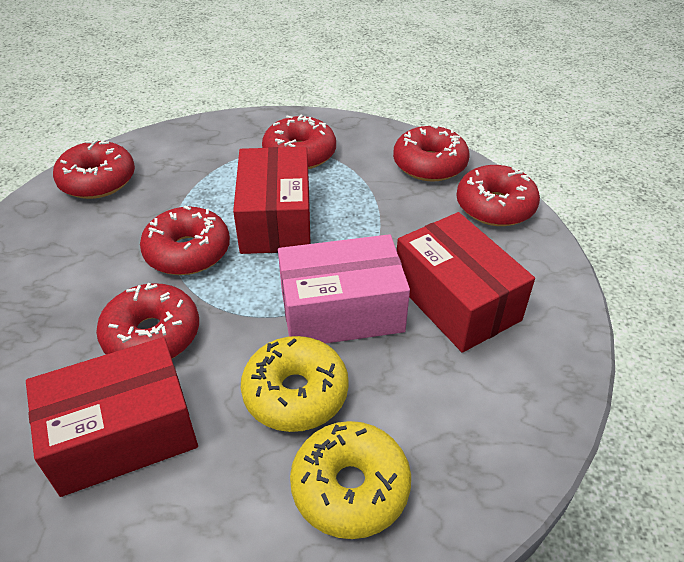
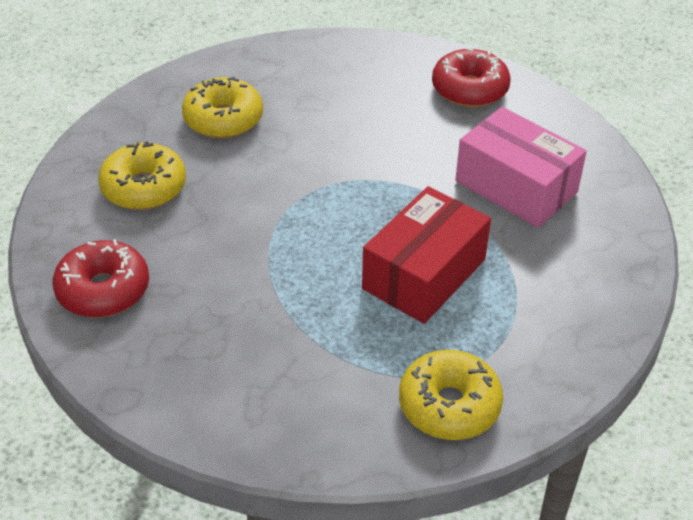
red box: [26,337,198,497] [233,147,311,254] [397,212,535,353] = 3 -> [362,186,491,324] = 1
red donut: [53,140,135,199] [96,283,199,358] [140,206,230,275] [262,115,336,169] [393,124,470,182] [456,165,540,226] = 6 -> [52,239,149,318] [432,48,511,107] = 2
yellow donut: [241,336,349,432] [290,421,411,539] = 2 -> [98,141,186,210] [182,77,263,139] [399,350,503,440] = 3

